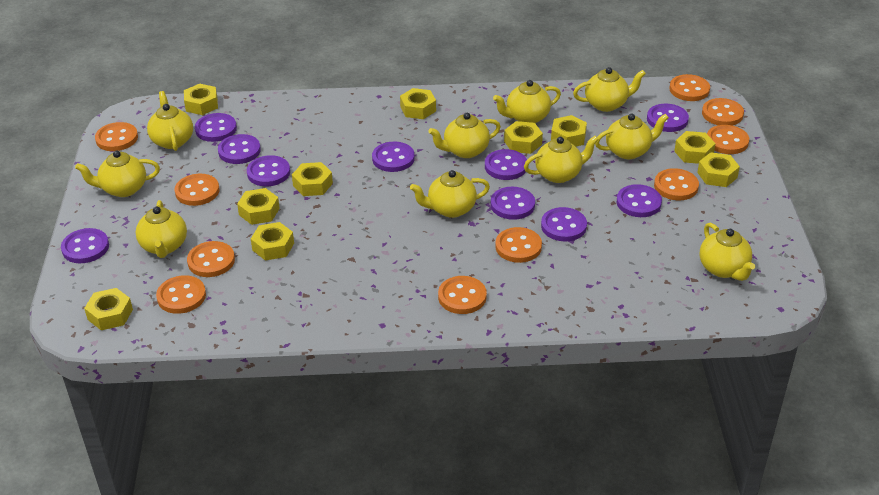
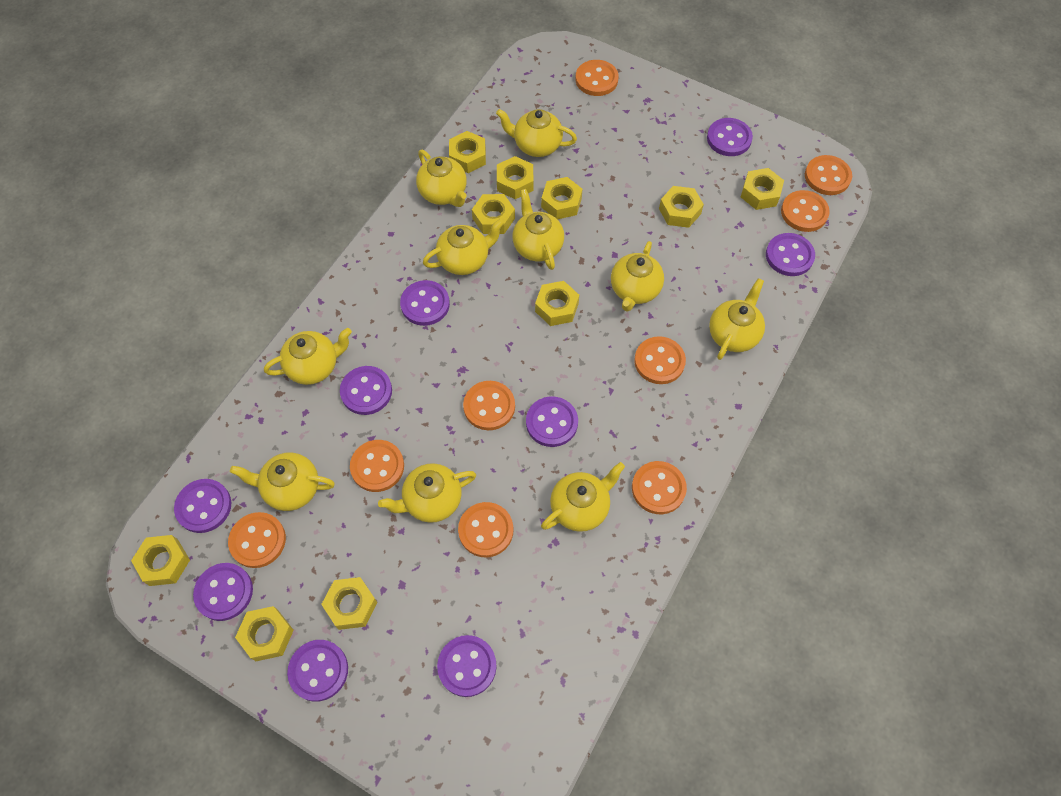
orange button: [95,122,138,151] [156,275,206,314] [175,174,219,206] [187,241,235,277] [438,276,487,314] [495,227,542,263] [654,168,699,200] [670,74,710,101] [702,98,744,126] [707,125,749,154] = 10 -> [228,512,286,568] [350,440,404,492] [458,502,513,557] [463,381,515,430] [575,60,619,96] [632,461,687,514] [634,336,686,384] [781,190,830,232] [805,155,852,195] = 9
purple button: [61,228,109,263] [195,113,237,142] [218,134,261,164] [247,155,290,186] [372,142,415,172] [485,149,527,180] [491,187,535,220] [541,207,587,241] [617,184,662,217] [647,104,689,132] = 10 -> [174,479,231,533] [193,563,253,621] [287,640,348,702] [340,366,392,415] [400,280,450,326] [437,635,497,697] [526,397,578,447] [707,118,753,156] [766,233,815,276] = 9

